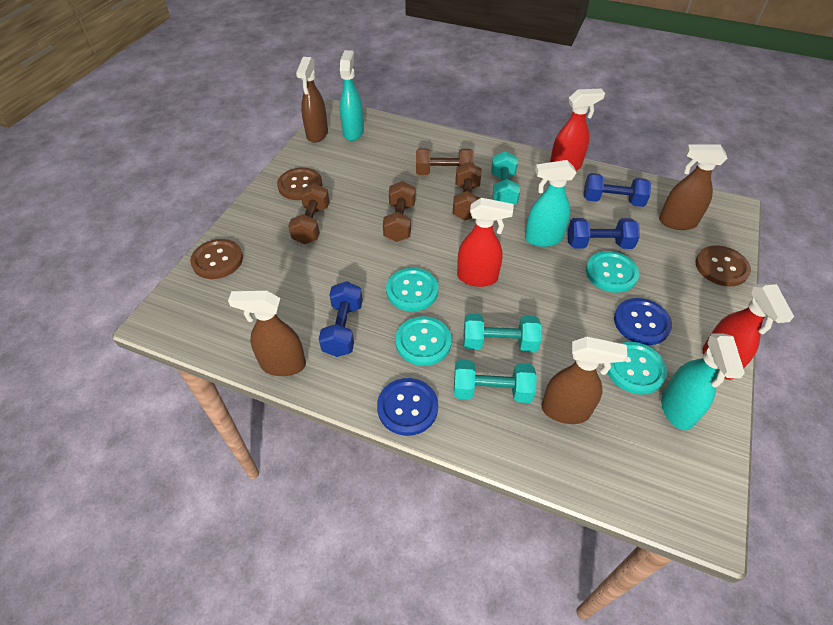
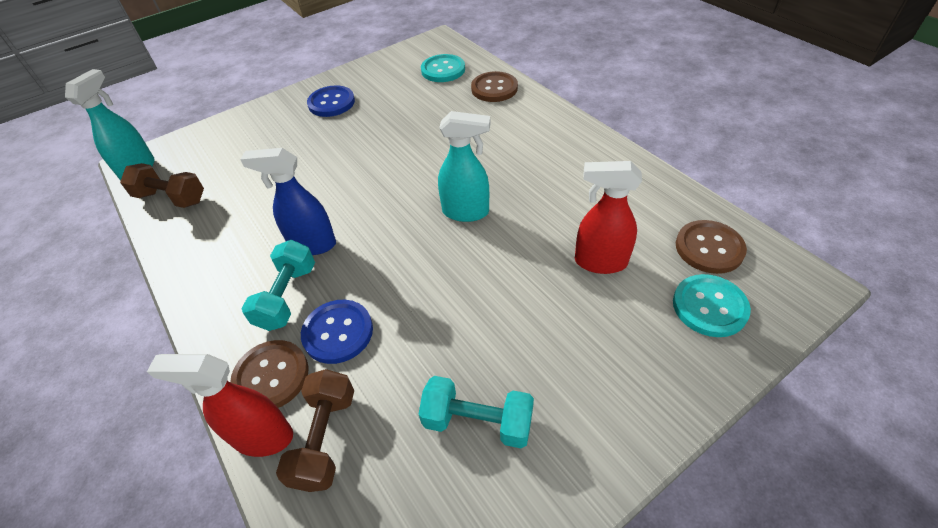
blue dumbbell: [319,281,363,357] [568,218,640,249] [584,173,651,207] = 3 -> none = 0
blue spray bottle: none = 0 -> [240,148,336,255] = 1
brown dumbbell: [288,183,330,244] [383,181,415,242] [416,148,474,175] [452,162,482,220] = 4 -> [120,163,204,208] [276,369,354,492] = 2
brown spray bottle: [228,290,306,376] [296,57,328,143] [541,337,627,424] [659,144,728,230] = 4 -> none = 0
red spray bottle: [457,198,514,287] [550,89,605,171] [703,283,794,380] = 3 -> [147,354,293,457] [575,161,642,274] = 2
turquoise button: [386,268,438,311] [395,316,452,366] [586,251,639,293] [607,342,667,395] = 4 -> [421,54,465,82] [673,274,751,337] = 2
turquoise dumbbell: [454,360,537,403] [464,314,541,352] [491,151,520,205] = 3 -> [241,240,315,331] [419,376,534,448] = 2
turquoise spray bottle: [339,50,364,141] [525,160,576,247] [661,333,745,430] = 3 -> [65,69,155,181] [438,111,491,222] = 2

